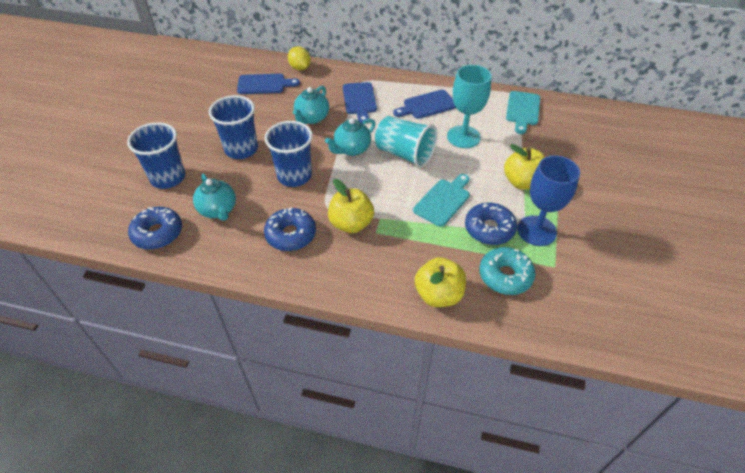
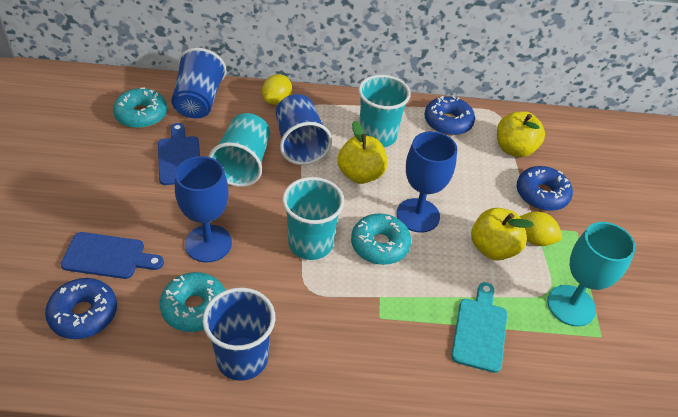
blue cutting board: [237,74,300,94] [343,82,377,124] [393,90,456,119] = 3 -> [61,232,164,279] [158,123,200,185] = 2
blue goblet: [517,155,580,246] = 1 -> [175,156,232,263] [397,131,457,233] = 2
turquoise cup: [375,116,438,168] = 1 -> [209,113,270,187] [282,177,344,260] [358,75,411,147] = 3
turquoise cutting board: [413,174,470,227] [506,91,540,134] = 2 -> [451,282,507,373] = 1
turquoise donut: [479,247,536,295] = 1 -> [113,87,167,128] [160,272,225,332] [351,213,411,265] = 3
turquoise teapot: [193,173,236,221] [293,86,329,124] [325,118,375,156] = 3 -> none = 0
yellow lemon: [288,46,311,71] = 1 -> [262,74,292,105] [520,211,562,246] = 2

